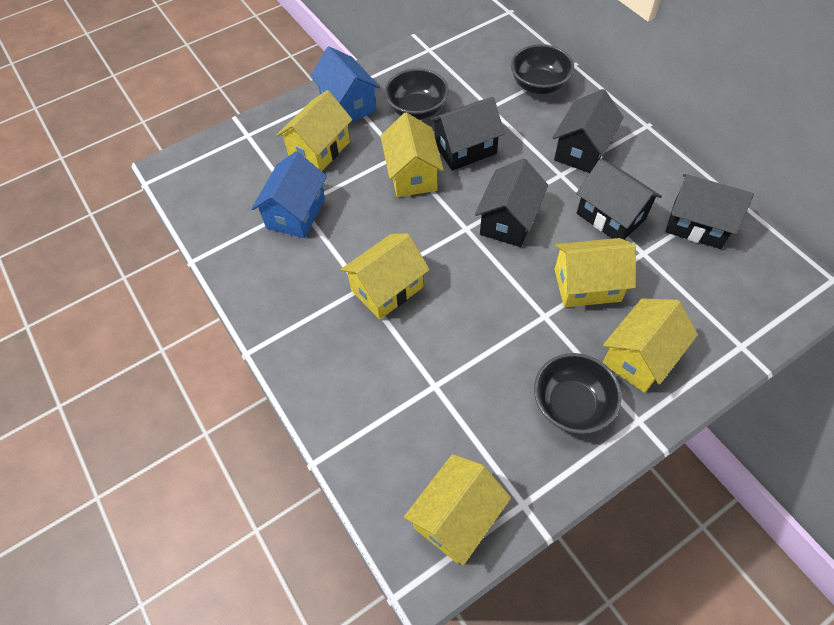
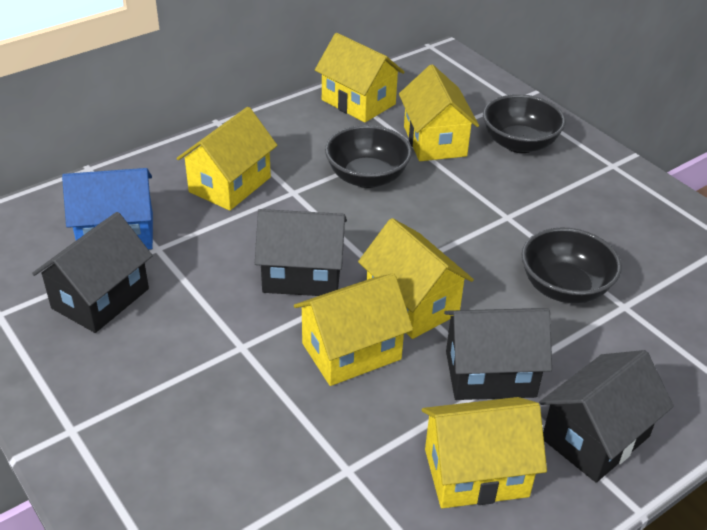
black house: [429,97,505,171] [475,158,548,247] [553,89,624,173] [576,159,662,240] [665,174,754,249] = 5 -> [32,212,153,333] [255,209,347,296] [444,308,552,400] [539,350,674,483] = 4
blue house: [252,151,327,238] [310,46,380,124] = 2 -> [62,168,153,249] = 1

